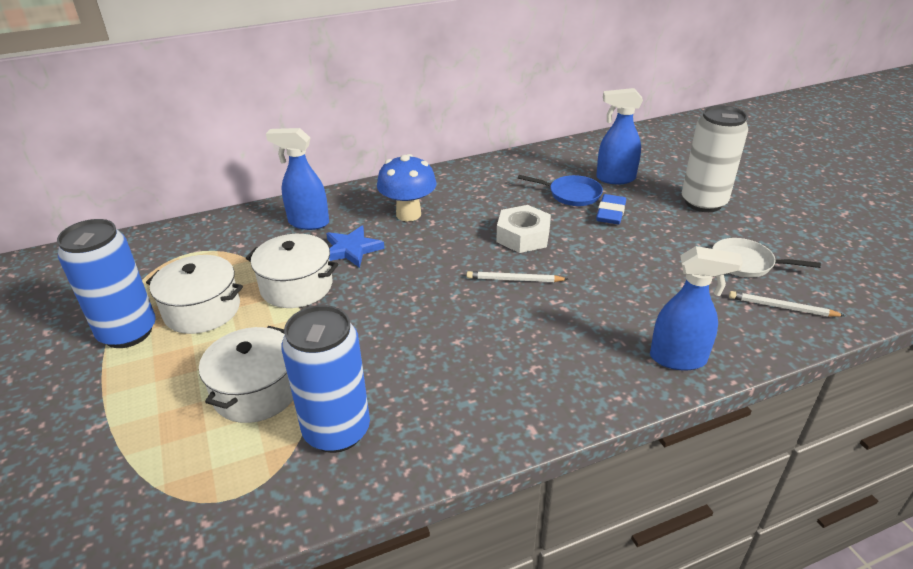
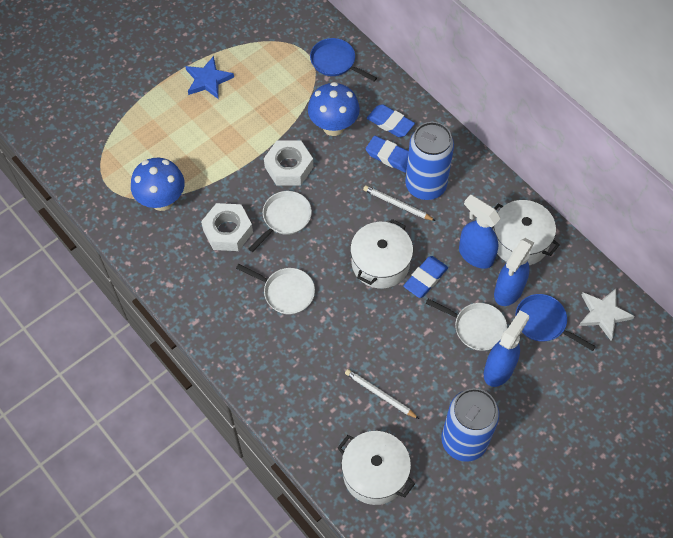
blue eraser: [596,194,626,224] = 1 -> [366,136,409,173] [367,104,415,137] [403,256,448,298] = 3
blue mushroom: [377,154,437,221] = 1 -> [131,158,185,211] [308,82,360,136] = 2
blue pan: [518,175,603,206] = 1 -> [310,38,377,82] [515,294,596,351] = 2
white can: [682,105,748,212] = 1 -> none = 0
white nut: [496,205,551,253] = 1 -> [201,203,253,251] [264,140,313,186] = 2
white pan: [712,238,821,277] = 1 -> [236,264,315,315] [249,191,312,252] [426,299,507,351] = 3
white star: none = 0 -> [579,289,635,340] = 1

